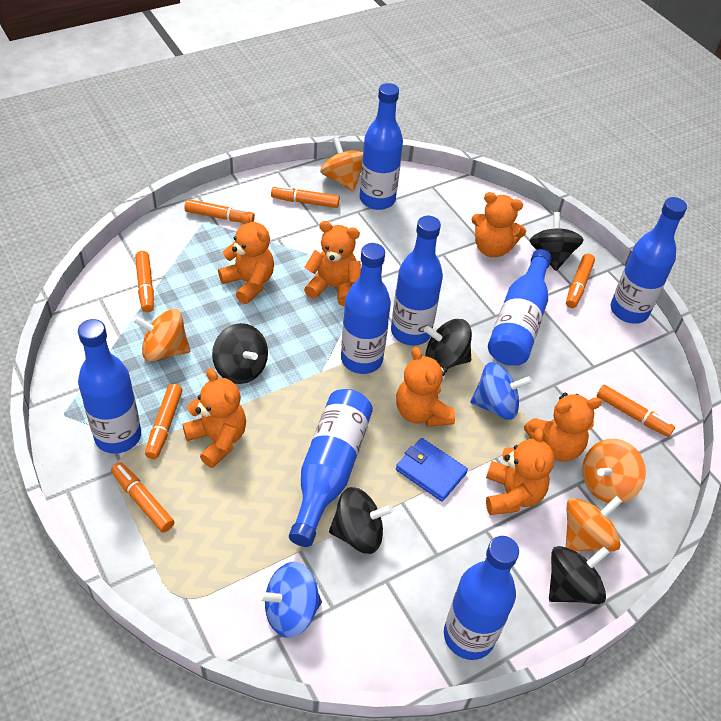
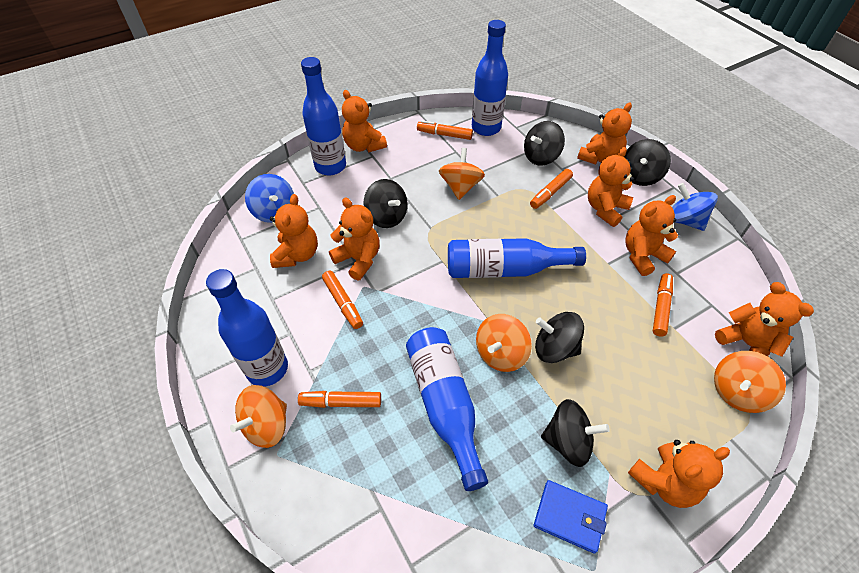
blue bottle: [78,319,141,454] [289,389,373,547] [341,243,391,374] [360,83,403,210] [391,216,443,346] [444,536,519,660] [488,249,552,366] [611,197,687,324] = 8 -> [206,269,288,387] [301,57,346,175] [406,327,488,491] [448,238,586,278] [472,20,508,136] = 5
orange marker: [111,462,174,532] [135,251,154,312] [145,384,182,459] [184,199,255,223] [271,186,340,208] [566,254,595,308] [597,385,675,437] = 7 -> [298,391,381,408] [322,271,363,329] [417,120,473,140] [530,169,573,209] [653,273,673,337] = 5
orange teddy bear: [182,368,246,468] [218,213,274,304] [304,221,361,306] [396,347,455,427] [472,192,526,258] [486,428,555,515] [524,393,602,462] = 7 -> [270,194,318,268] [329,198,380,281] [342,90,387,152] [577,102,632,165] [588,147,634,227] [625,195,678,276] [628,440,730,508] [715,282,814,357] = 8

